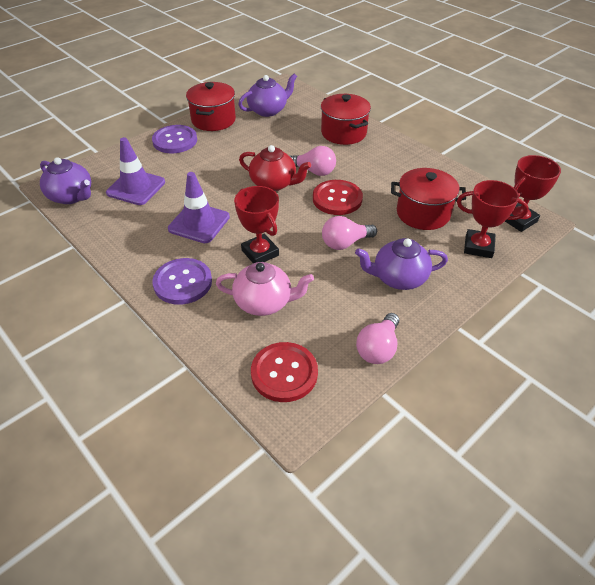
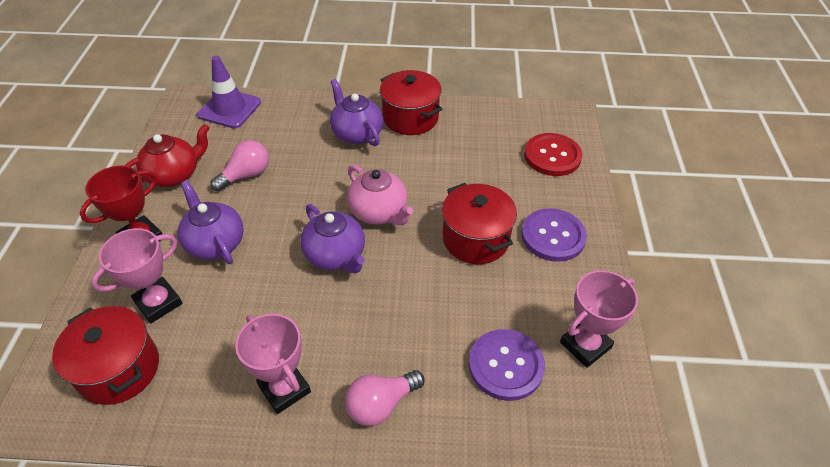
pink light bulb: [290,146,336,176] [322,216,377,250] [356,313,399,364] = 3 -> [210,140,269,192] [345,370,425,426] = 2
pink trophy: none = 0 -> [91,228,183,323] [235,314,311,414] [560,270,638,368] = 3
purple traffic cone: [106,137,165,205] [168,172,230,243] = 2 -> [197,55,261,128] = 1
red button: [251,342,318,402] [313,180,363,215] = 2 -> [524,133,582,176] = 1
red trophy: [234,186,279,263] [457,180,528,258] [505,155,561,232] = 3 -> [80,166,162,241] = 1

